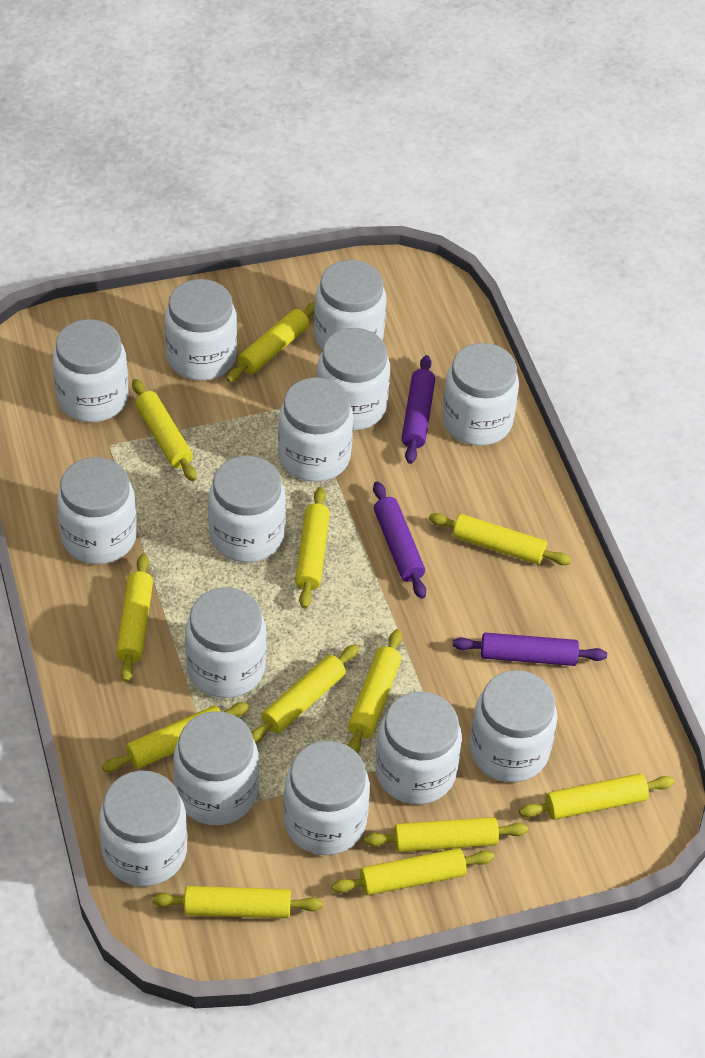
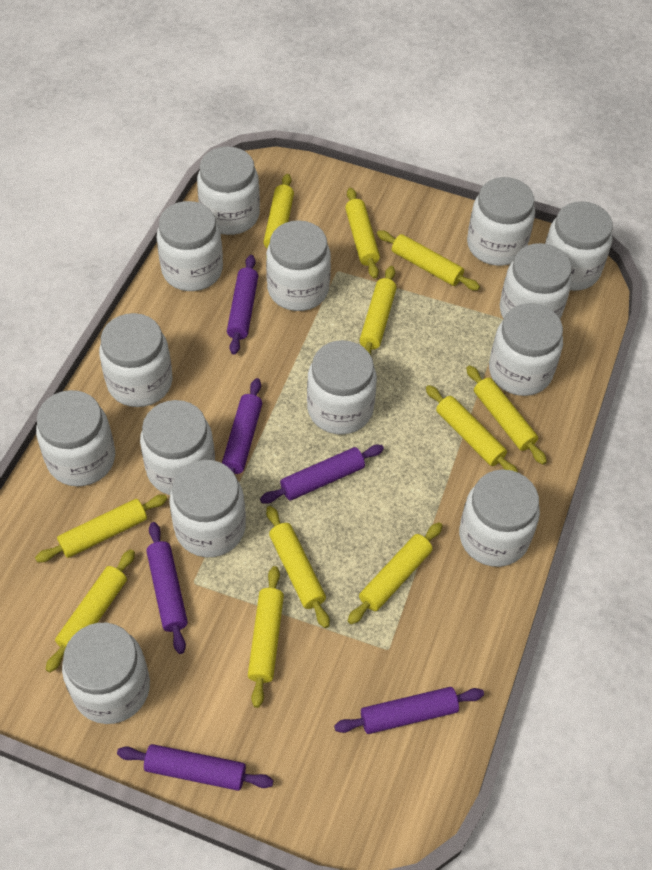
purple rolling pin: [373,481,426,599] [402,355,435,464] [452,633,607,666] = 3 -> [117,744,274,791] [146,522,188,654] [222,378,262,474] [227,255,258,355] [260,445,384,504] [334,687,484,734] = 6
yellow rolling pin: [102,702,249,772] [116,554,153,682] [132,379,197,481] [152,886,323,918] [226,302,315,382] [251,644,359,743] [295,487,330,609] [331,848,494,895] [347,629,402,753] [364,817,528,852] [429,513,571,565] [519,774,674,820] = 12 -> [35,495,167,562] [45,549,135,673] [248,566,284,708] [264,174,294,249] [266,506,330,628] [345,188,380,279] [348,522,443,624] [360,266,397,355] [377,230,480,291] [426,385,518,472] [466,365,547,465] = 11

